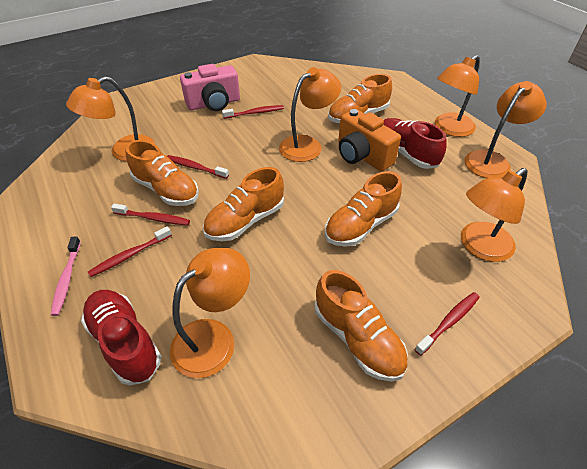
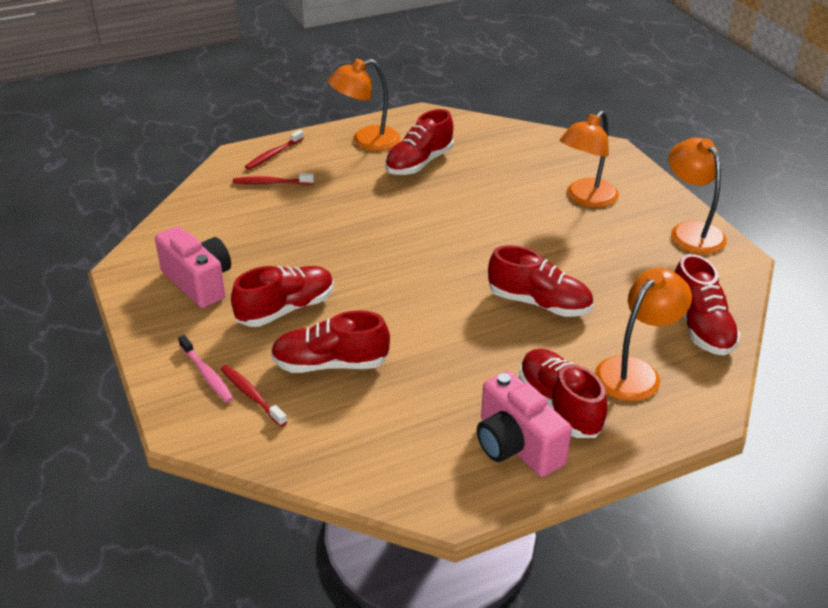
orange camera: [338,109,401,171] = 1 -> none = 0
orange lamp: [66,76,155,161] [170,248,250,378] [279,67,341,162] [435,55,479,137] [461,168,528,262] [465,81,547,178] = 6 -> [328,59,400,151] [560,111,619,208] [594,268,692,401] [669,137,727,254] = 4
orange shoe: [126,140,199,206] [203,167,284,241] [315,270,408,382] [325,171,402,247] [328,74,392,123] = 5 -> none = 0
pink camera: [180,64,240,111] = 1 -> [155,226,231,308] [477,371,572,477] = 2
red shoe: [81,290,161,386] [383,118,447,169] = 2 -> [231,266,334,327] [271,310,390,373] [385,109,454,175] [488,245,593,317] [519,349,607,438] [675,254,740,356] = 6
red toothbrush: [88,226,172,277] [111,204,190,225] [167,155,229,179] [222,105,284,119] [414,292,480,355] = 5 -> [221,365,287,427] [233,173,314,185] [245,130,304,170] = 3

